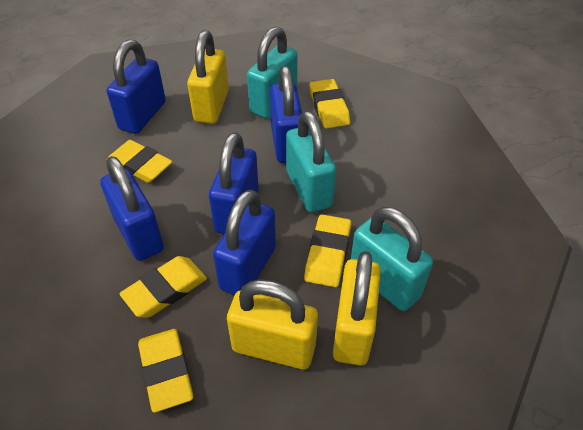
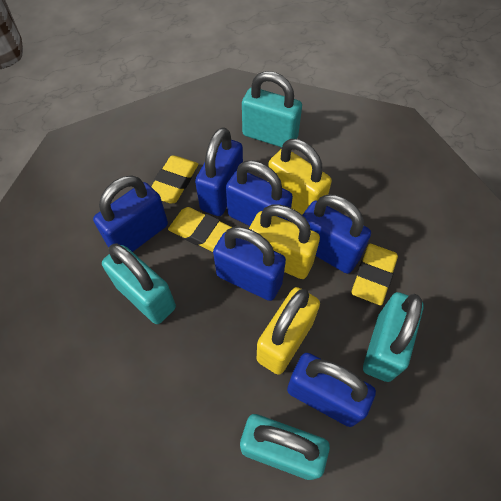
blue padlock: [100,156,164,261] [107,40,166,134] [209,132,259,234] [213,189,276,296] [270,66,302,163] = 5 -> [93,176,168,252] [195,127,243,216] [213,226,286,301] [226,160,293,226] [287,353,376,427] [303,194,371,274] = 6
turquoise padlock: [247,27,298,119] [286,111,336,212] [351,207,433,311] = 3 -> [102,243,176,324] [240,414,330,480] [242,71,302,147] [363,292,424,382] = 4
yellow eraser: [107,140,173,183] [119,256,207,318] [138,329,193,413] [304,214,351,287] [309,79,350,129] = 5 -> [151,155,198,204] [168,207,232,252] [352,244,398,305] = 3

